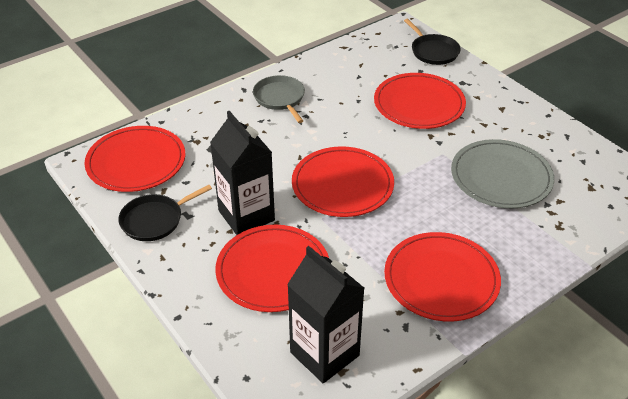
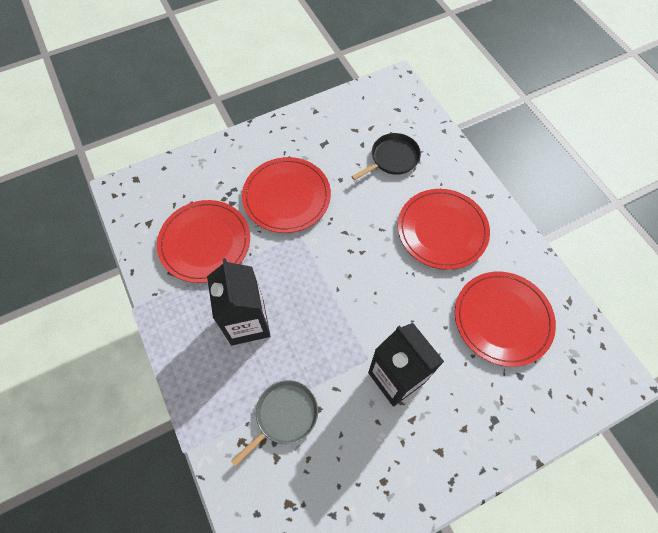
black pan: [118,185,212,241] [404,19,461,65] = 2 -> [351,133,421,180] = 1
grey plate: [451,139,554,208] = 1 -> none = 0
red plate: [85,126,185,192] [215,225,329,312] [292,146,394,217] [374,73,466,129] [384,232,501,321] = 5 -> [157,200,250,283] [242,157,331,233] [398,189,490,270] [455,272,556,367] = 4

